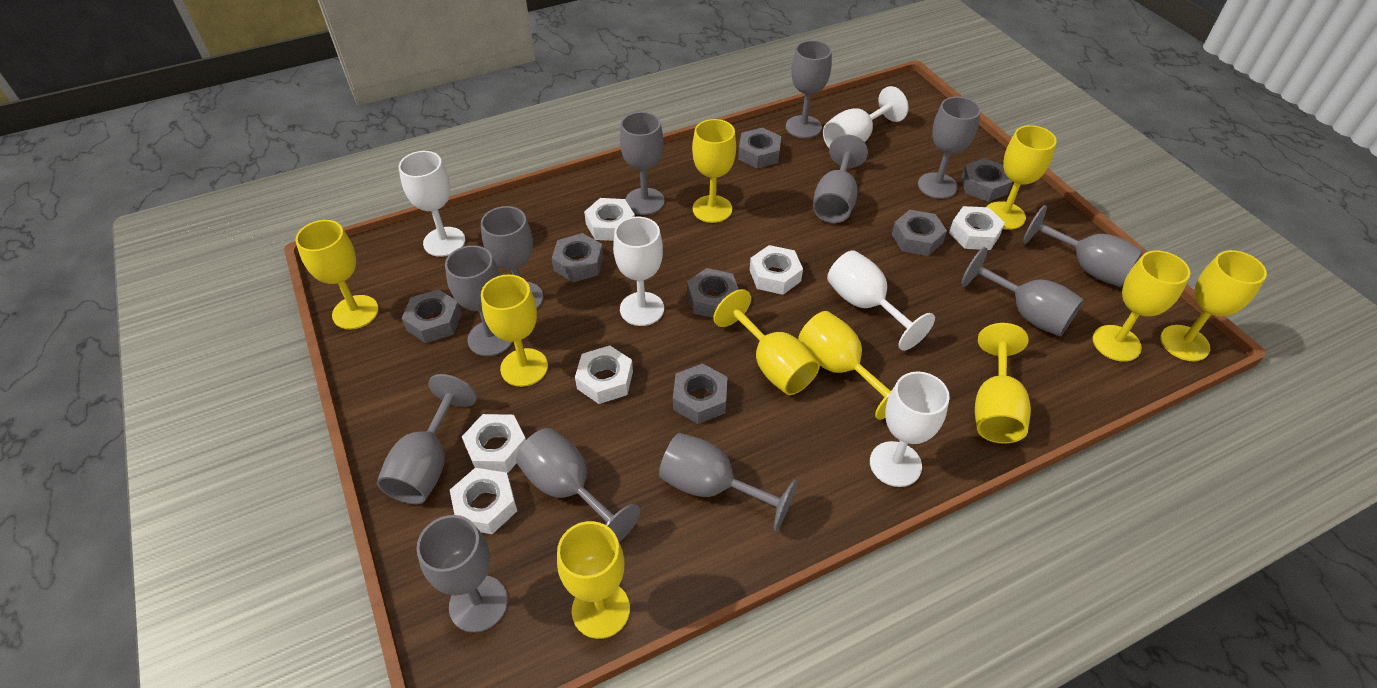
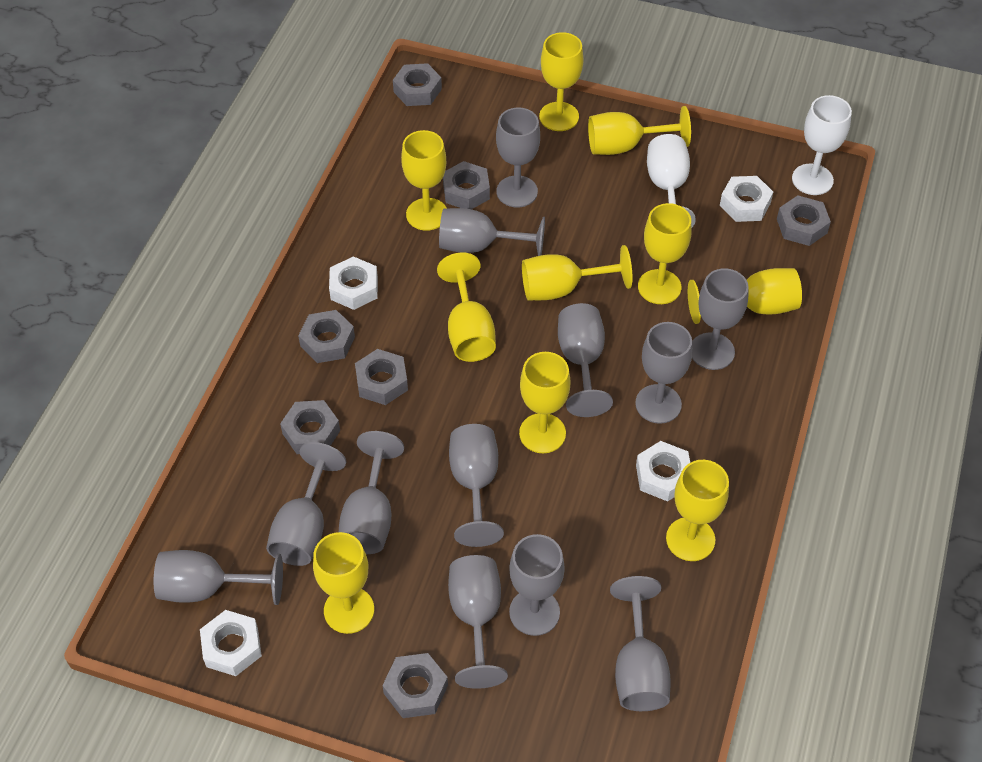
white goblet: [399,151,465,257] [613,217,664,326] [823,86,908,148] [827,250,935,351] [870,371,950,487] = 5 -> [647,134,696,228] [792,95,852,195] = 2
white nut: [450,468,517,534] [462,414,526,473] [575,345,633,404] [584,198,635,241] [750,245,803,295] [949,206,1005,250] = 6 -> [200,610,262,676] [329,256,378,310] [636,441,690,501] [720,176,773,222] = 4

